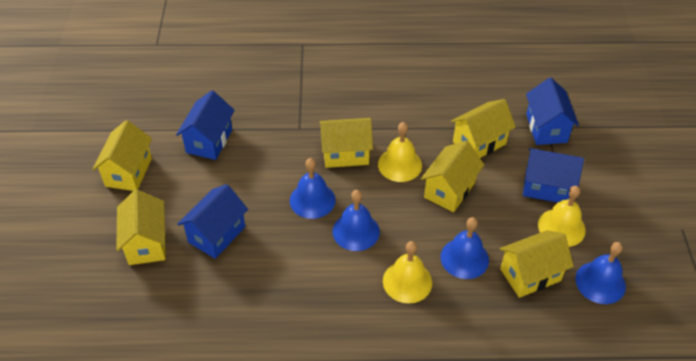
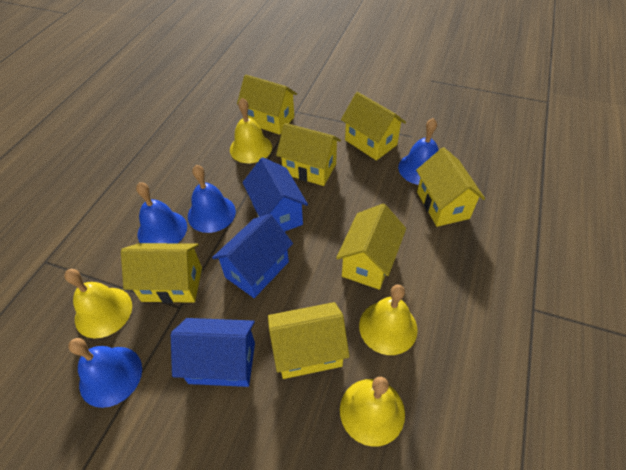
blue house: [176,90,235,160] [178,184,248,259] [523,148,584,203] [526,78,579,145] = 4 -> [171,318,255,387] [212,214,293,298] [242,157,308,232] = 3
yellow bell: [378,122,422,182] [383,241,432,303] [538,186,586,247] = 3 -> [64,269,132,338] [230,98,272,163] [340,377,405,447] [359,285,418,355] = 4
yellow house: [93,120,152,191] [116,190,166,265] [319,118,373,168] [421,140,484,212] [451,99,516,158] [500,230,574,298] = 6 -> [121,243,202,303] [237,74,297,135] [268,302,350,379] [276,123,341,186] [336,204,406,290] [341,92,406,161] [416,147,485,227] = 7

